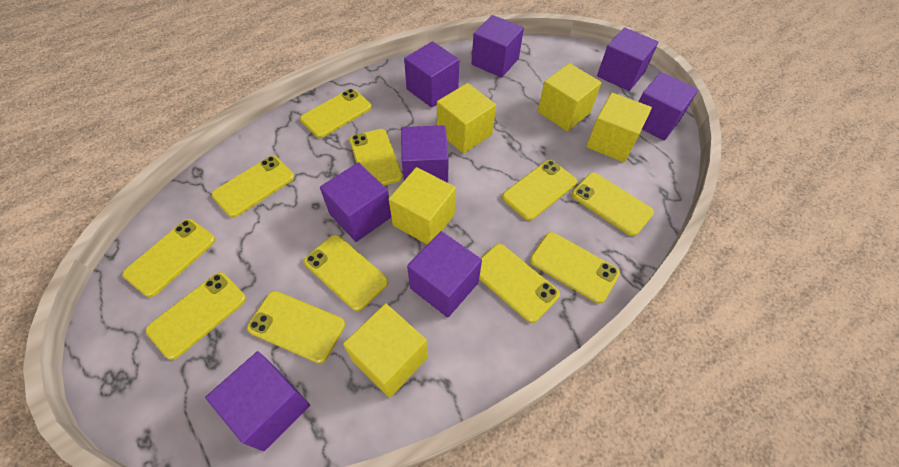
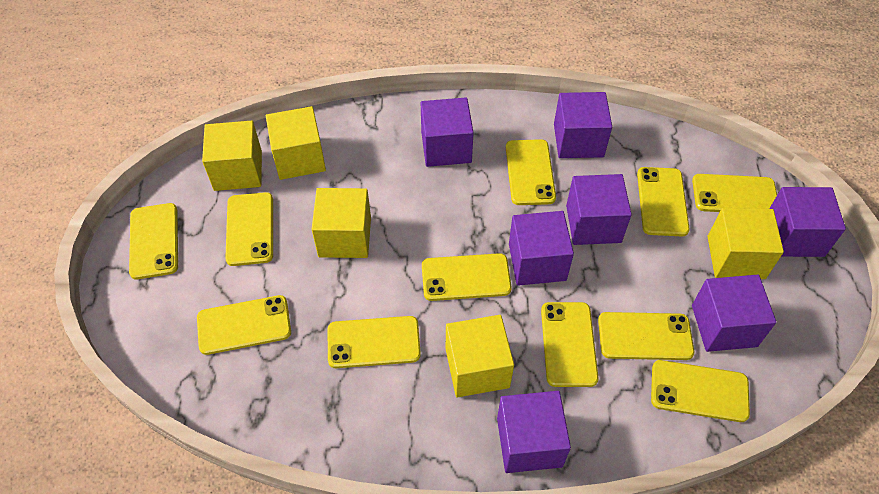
purple cube: [205,351,310,451] [320,162,391,242] [401,125,449,183] [404,41,460,108] [407,231,482,318] [472,15,524,77] [597,27,658,91] [639,72,698,141] = 8 -> [421,97,474,167] [497,391,571,473] [509,211,574,286] [554,92,612,158] [566,174,632,245] [692,275,776,352] [769,187,846,257] = 7

